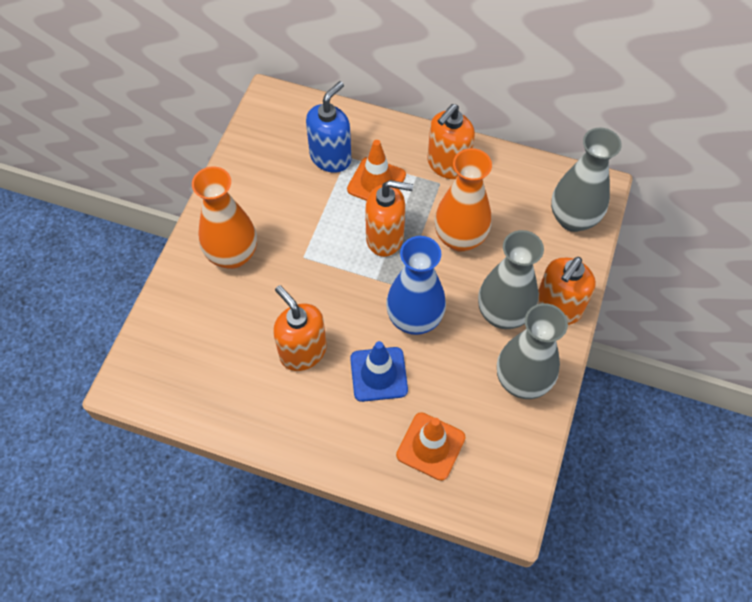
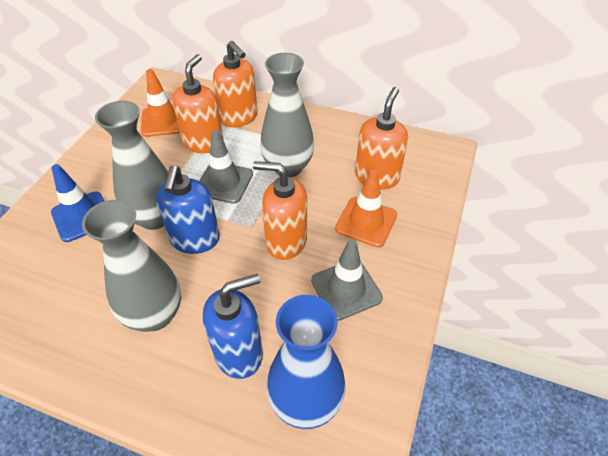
blue soap dispenser: [306,81,351,173] = 1 -> [156,165,220,254] [203,274,263,379] = 2
grey traffic cone: none = 0 -> [199,130,253,204] [311,239,383,321] = 2
orange vase: [192,166,257,269] [435,148,492,252] = 2 -> none = 0

